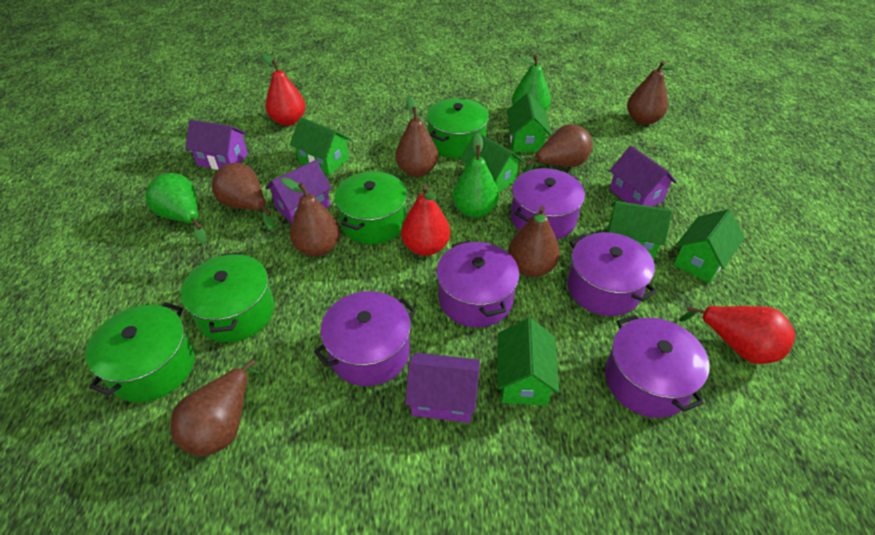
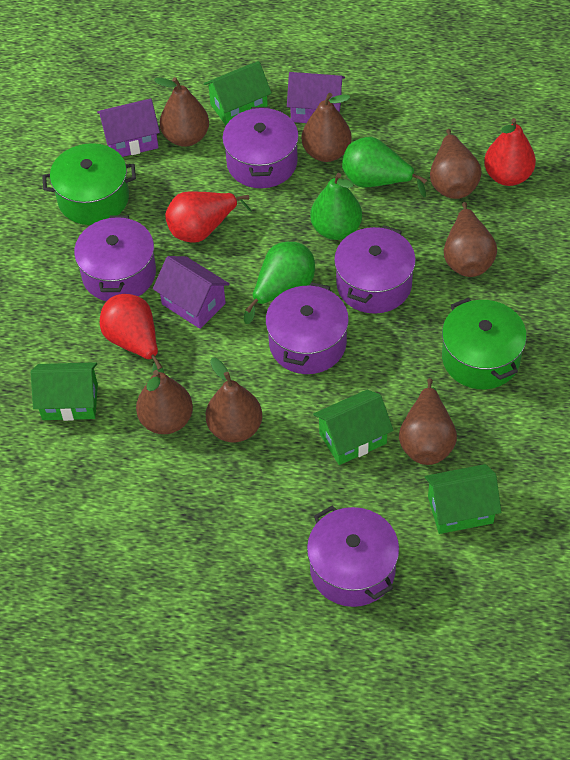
green house: [290,117,351,175] [460,132,523,192] [498,318,559,406] [507,93,551,152] [608,201,672,260] [673,209,745,283] = 6 -> [31,362,98,421] [204,61,272,125] [313,390,393,465] [425,464,501,534] = 4
green pot: [86,302,195,402] [181,252,274,342] [334,171,407,244] [427,98,489,158] = 4 -> [42,143,136,225] [442,298,527,389] = 2
purple house: [185,120,248,170] [266,160,332,224] [405,353,480,423] [610,146,676,207] = 4 -> [97,98,160,157] [153,256,230,329] [287,72,345,123] = 3

